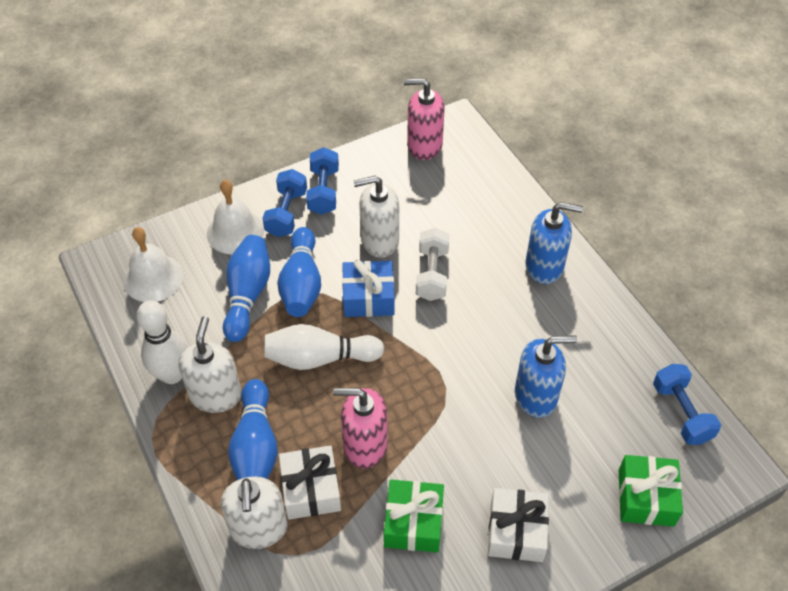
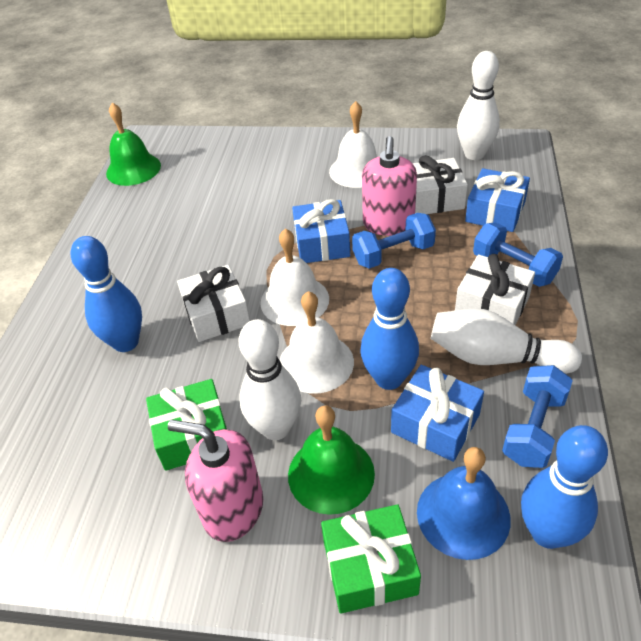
blue bell: none = 0 -> [417,447,511,560] = 1
blue gift: [342,259,394,317] = 1 -> [292,199,350,263] [391,365,484,462] [465,168,530,232] = 3
blue soap dispenser: [515,335,577,418] [525,202,583,284] = 2 -> none = 0
green bell: none = 0 -> [106,103,161,186] [288,406,375,515] = 2
white bell: [123,227,183,302] [207,180,264,254] = 2 -> [260,228,329,326] [280,291,354,394] [329,101,377,188] = 3
white bowling pin: [137,300,188,384] [264,324,384,370] = 2 -> [239,319,301,440] [431,308,582,374] [457,51,500,160] = 3
white dumbbell: [416,228,450,301] = 1 -> none = 0
white gift: [279,445,341,520] [488,488,549,562] = 2 -> [177,265,250,342] [412,155,468,214] [455,254,535,325] = 3
white soap dispenser: [178,316,242,413] [220,477,288,549] [354,176,399,257] = 3 -> none = 0

